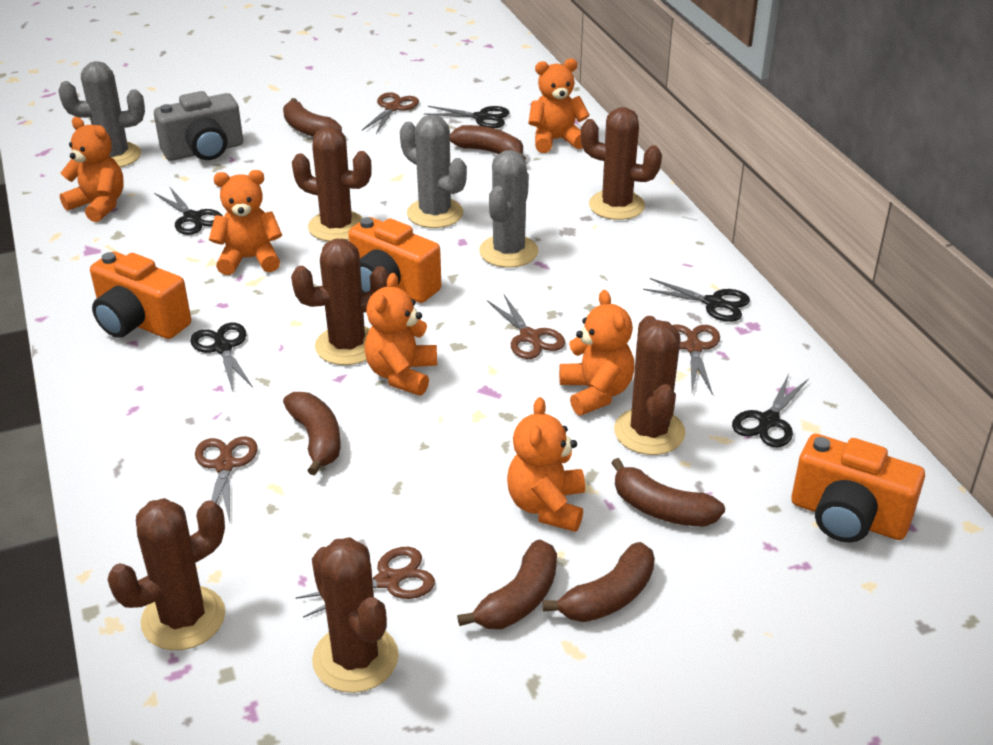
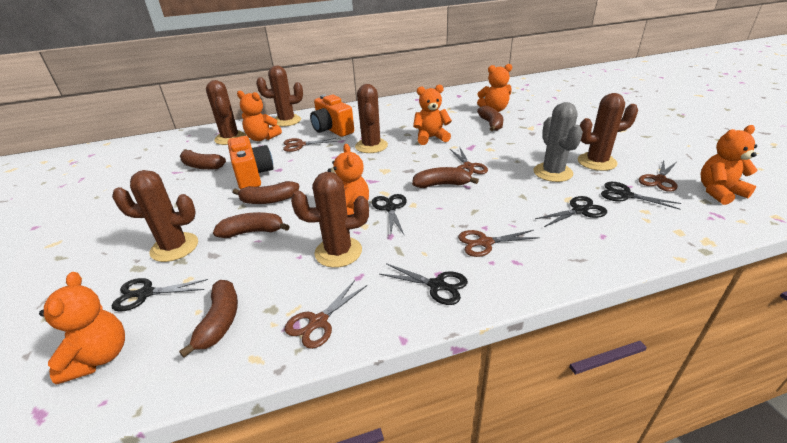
grey cactus: [58,61,145,167] [400,114,467,228] [479,150,538,268] = 3 -> [534,102,583,182] = 1
grey camera: [154,91,243,161] = 1 -> none = 0
orange camera: [90,252,191,339] [348,217,441,303] [791,434,925,543] = 3 -> [228,136,274,189] [310,95,354,137] = 2

